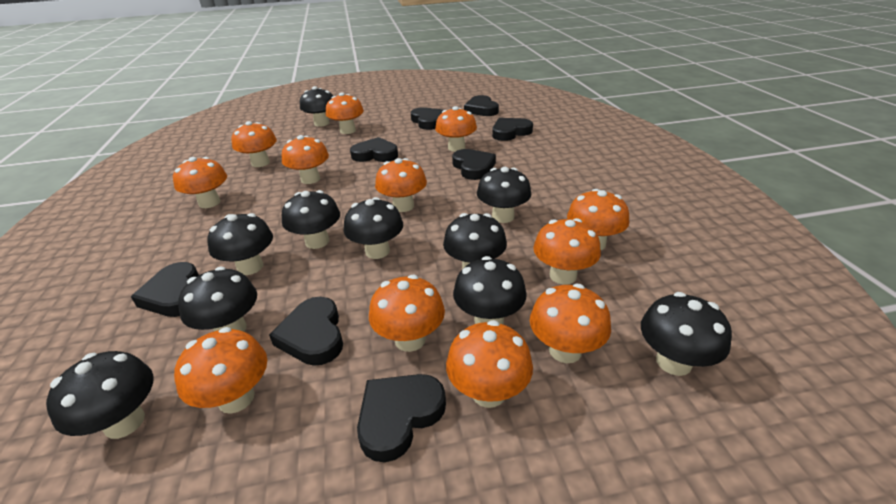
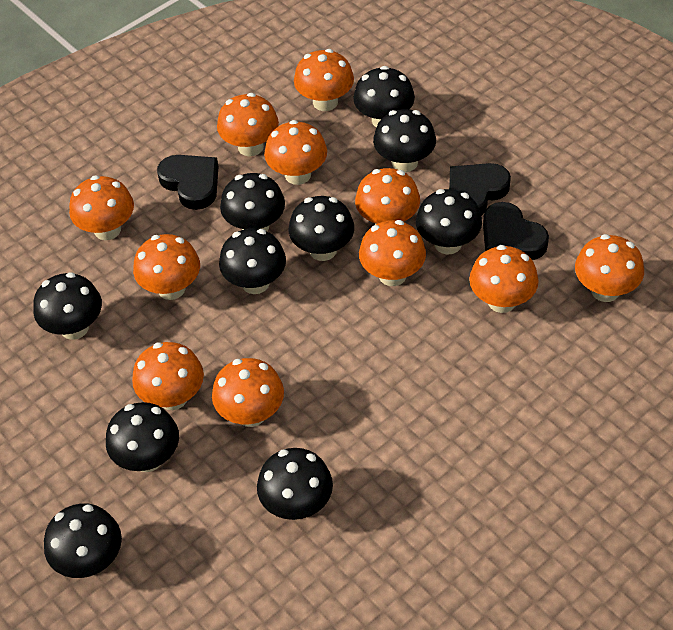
black heart: [131,262,199,317] [269,297,343,366] [350,137,398,162] [357,374,446,462] [411,107,443,130] [452,149,496,180] [464,95,499,116] [492,118,533,141] = 8 -> [157,155,218,210] [449,163,511,216] [483,202,549,260] = 3
orange mushroom: [173,157,227,208] [174,327,267,414] [232,121,277,167] [282,135,329,184] [326,92,364,134] [369,275,445,352] [375,158,427,212] [435,106,477,152] [446,320,533,408] [530,284,611,363] [533,218,601,285] [567,189,629,250] = 12 -> [69,175,134,240] [132,342,204,410] [133,234,200,300] [212,358,284,427] [217,93,279,156] [264,120,327,185] [294,49,354,111] [355,168,420,225] [359,220,426,286] [469,245,539,313] [575,234,644,302] = 11

